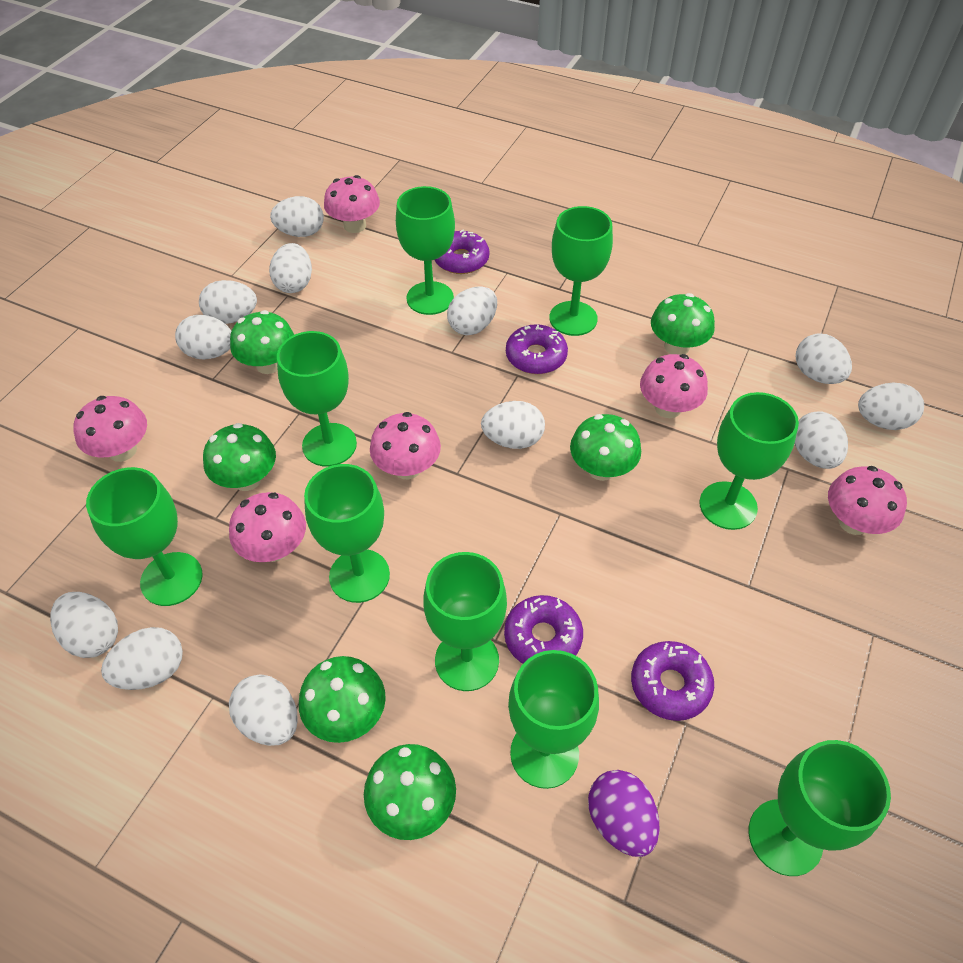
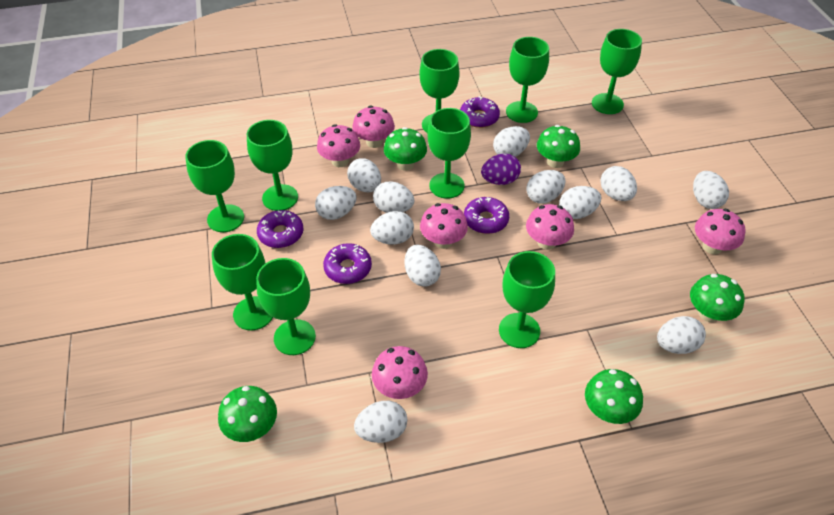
green mushroom: [203,423,276,491] [230,310,294,374] [299,656,386,743] [364,744,456,840] [570,414,641,481] [651,293,715,355] = 6 -> [218,386,277,442] [384,127,427,171] [537,125,580,168] [585,369,643,424] [690,274,745,322] = 5

